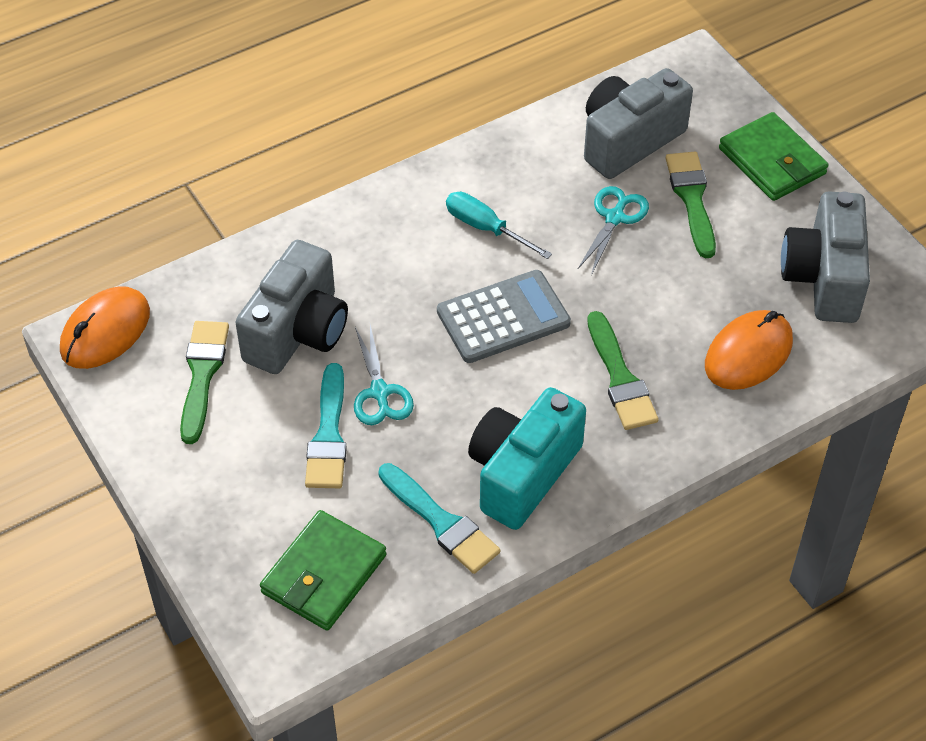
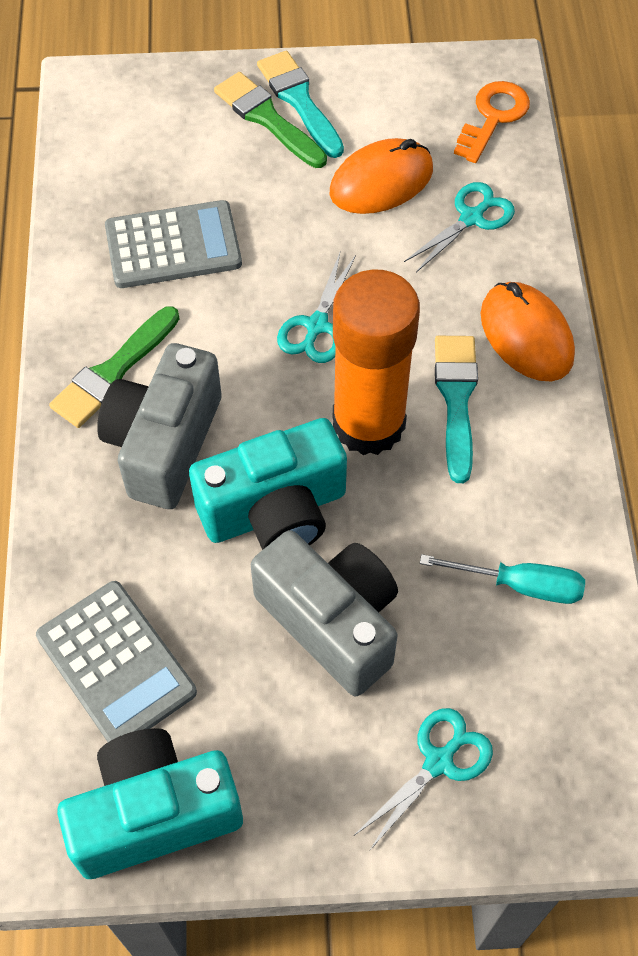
green brush: [180,321,229,444] [587,311,658,430] [666,152,716,258] = 3 -> [49,306,179,428] [214,72,327,168] = 2
green wallet: [260,510,386,631] [719,112,828,201] = 2 -> none = 0
grey calculator: [437,270,571,363] = 1 -> [36,581,197,742] [105,200,242,288] = 2
grey camera: [235,240,348,374] [584,68,693,179] [781,191,870,323] = 3 -> [97,343,222,509] [251,530,398,696] = 2
orange glue stick: none = 0 -> [333,269,420,455] = 1
orange key: none = 0 -> [454,81,530,163] = 1
turquoise camera: [468,387,586,530] = 1 -> [57,728,243,879] [189,418,347,550] = 2
turquoise scissors: [354,325,414,425] [577,186,649,275] = 2 -> [277,253,356,363] [355,708,493,851] [404,182,515,272] = 3

